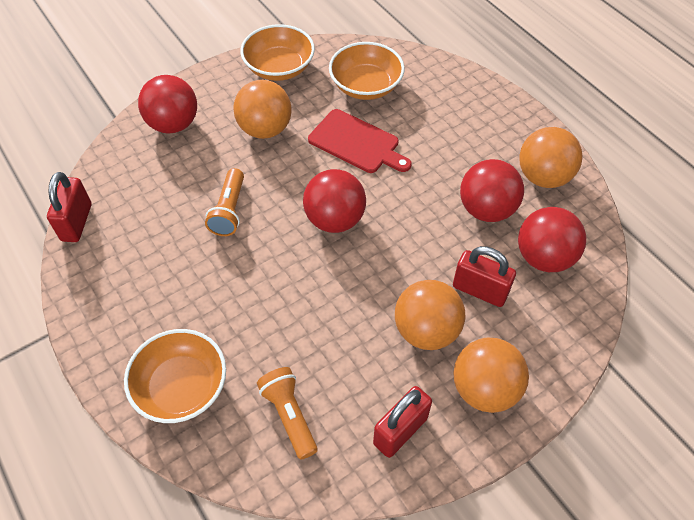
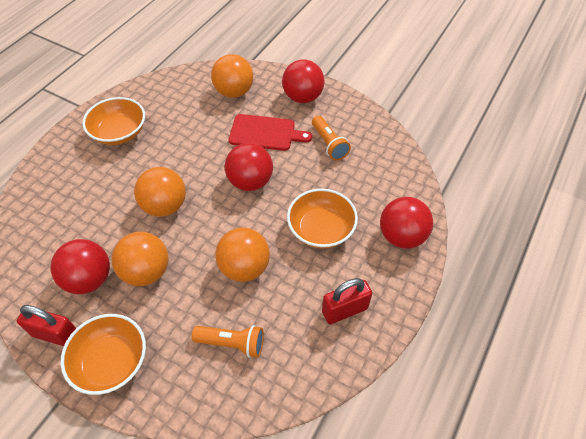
red padlock: [47,172,92,242] [373,386,432,458] [453,246,516,307] = 3 -> [17,305,76,346] [322,278,372,324] = 2

